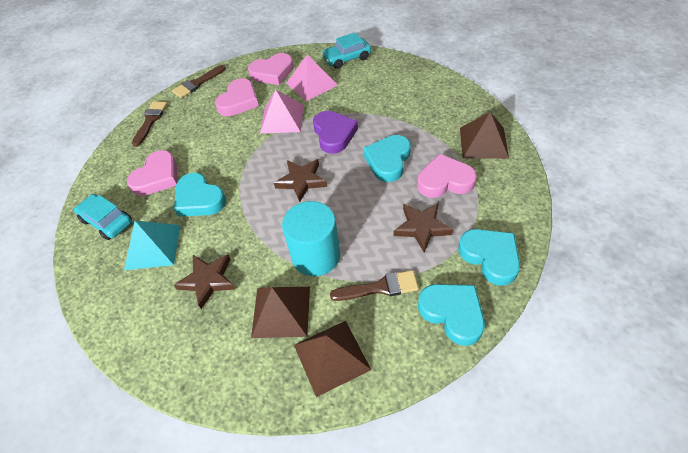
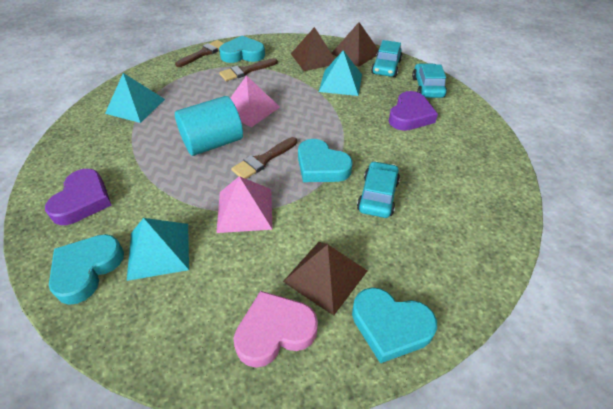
brown star: [174,255,235,309] [274,159,327,202] [393,203,453,253] = 3 -> none = 0
pink heart: [127,150,177,196] [215,78,259,116] [248,53,294,85] [417,154,477,198] = 4 -> [234,291,318,368] = 1
purple heart: [313,111,358,154] = 1 -> [45,169,111,225] [389,91,438,131] = 2
turquoise car: [74,194,132,240] [321,32,371,69] = 2 -> [357,161,400,218] [371,40,402,77] [412,64,447,98] = 3
turquoise pyramid: [124,221,181,270] = 1 -> [105,73,165,123] [127,218,189,281] [319,50,362,96] = 3

